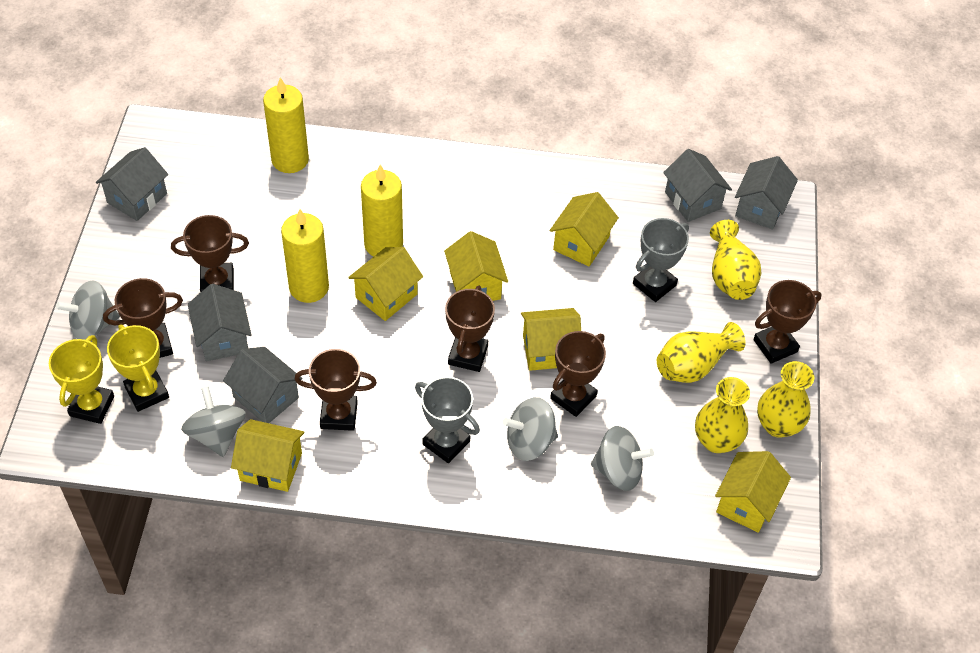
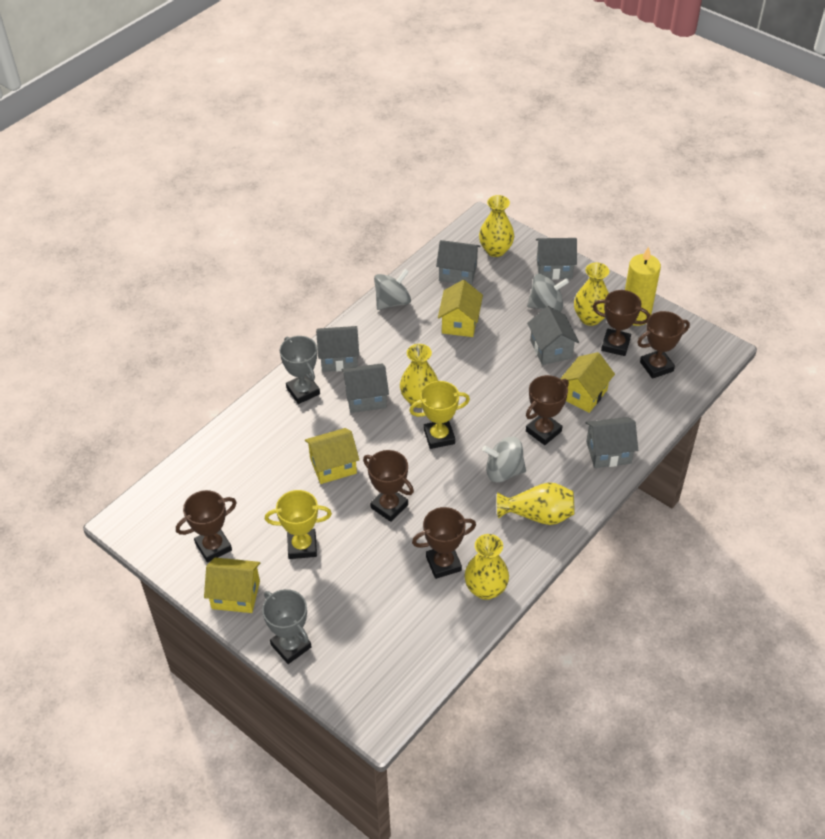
grey house: [96,147,168,221] [188,284,252,361] [223,347,303,423] [663,149,732,222] [735,156,798,229] = 5 -> [316,326,359,372] [342,363,389,413] [436,240,481,285] [527,306,579,365] [536,238,577,280] [585,417,638,468] = 6
grey spinning top: [56,280,120,340] [181,386,246,457] [503,397,558,461] [591,426,654,491] = 4 -> [374,269,411,310] [482,437,526,483] [527,274,569,312] = 3
yellow candle: [263,77,309,173] [281,209,329,303] [361,164,403,257] = 3 -> [625,247,661,326] = 1
yellow house: [231,419,304,492] [348,247,423,321] [444,231,508,301] [521,308,581,371] [550,192,619,266] [715,451,791,533] = 6 -> [204,557,260,613] [305,428,359,484] [438,280,483,337] [560,352,615,413] = 4
yellow vase: [657,322,746,383] [695,377,750,453] [710,220,761,300] [757,361,815,438] = 4 -> [400,344,438,408] [465,534,509,600] [479,195,514,257] [497,482,574,525] [574,263,609,326] = 5

